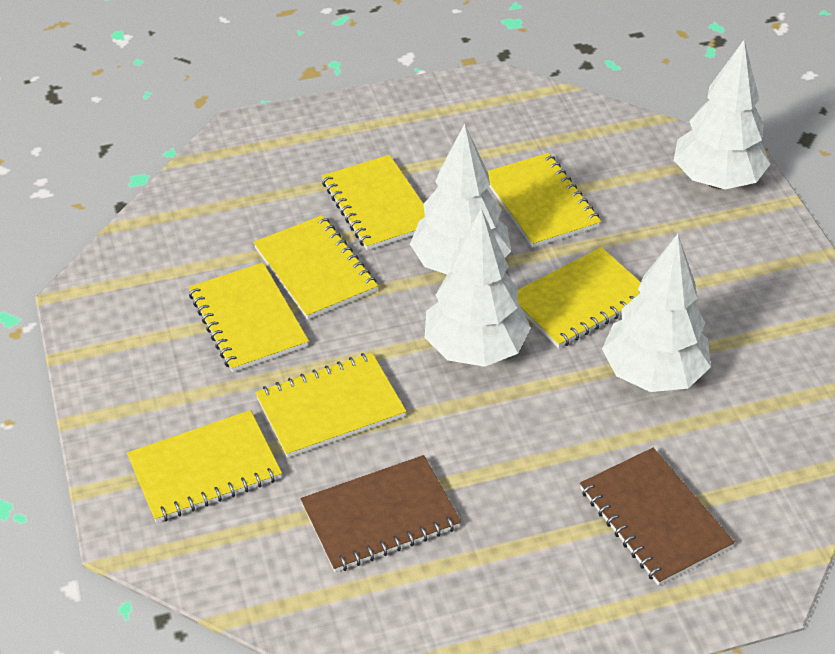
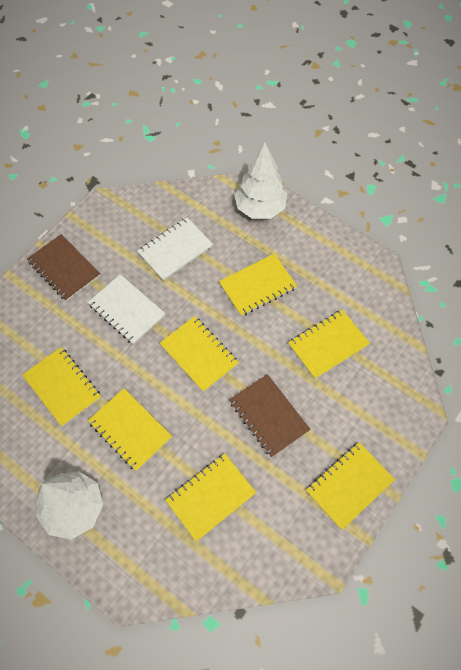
white notebook: none = 0 -> [88,274,166,345] [137,217,213,281] = 2
white tree: [410,124,511,275] [425,208,531,367] [602,234,711,392] [674,40,770,189] = 4 -> [36,471,103,539] [234,142,287,219] = 2

